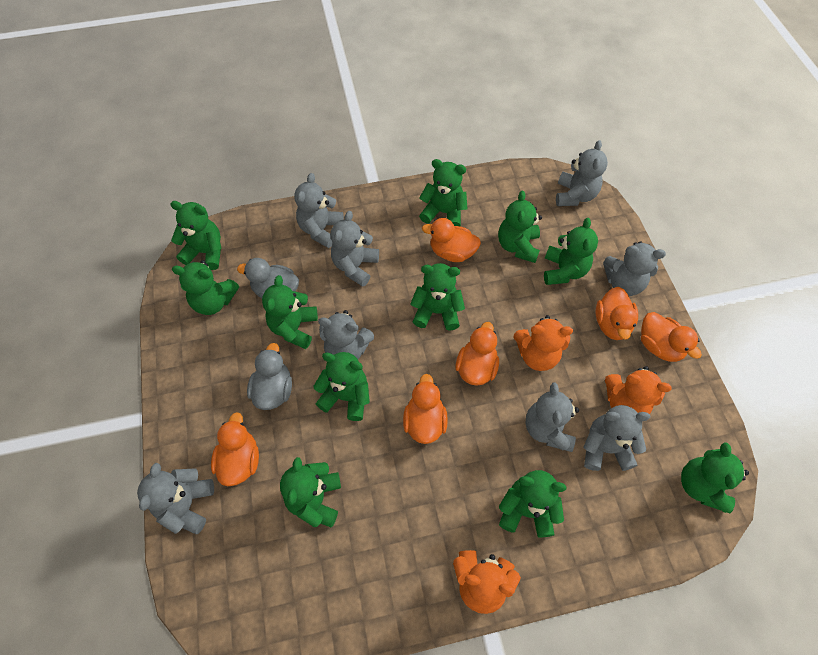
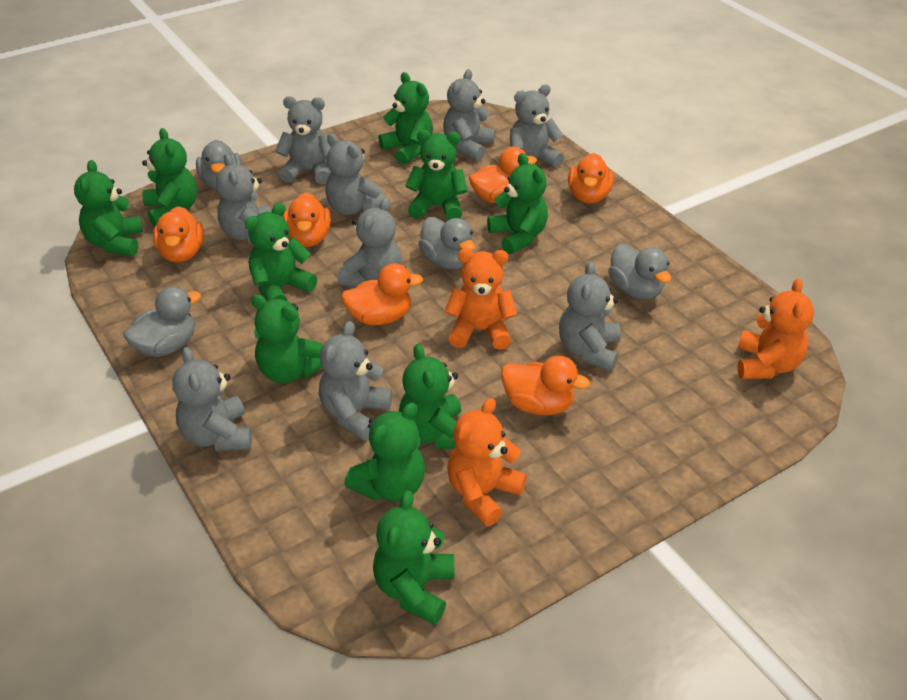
green teddy bear: [170,201,222,270] [172,260,239,315] [262,275,318,349] [280,457,341,527] [313,352,370,421] [410,263,465,330] [419,159,467,226] [498,191,542,263] [499,470,567,538] [544,218,598,285] [681,442,749,513] = 11 -> [74,160,143,256] [142,128,197,227] [245,203,317,301] [251,294,323,383] [344,403,425,501] [373,490,454,625] [378,72,433,165] [399,344,461,449] [405,130,468,220] [487,153,548,254] = 10
grey duck: [237,258,299,299] [247,343,292,410] = 2 -> [123,286,201,357] [196,140,242,189] [418,217,475,269] [608,244,671,300] = 4
grey teddy bear: [137,463,214,534] [294,173,344,248] [318,310,374,359] [331,211,379,287] [525,382,579,452] [556,140,608,206] [583,405,650,471] [603,241,666,296] = 8 -> [173,347,252,451] [216,154,271,244] [275,96,331,184] [319,321,392,441] [325,133,385,215] [338,198,401,287] [443,69,495,160] [510,85,564,168] [559,261,621,371] = 9

